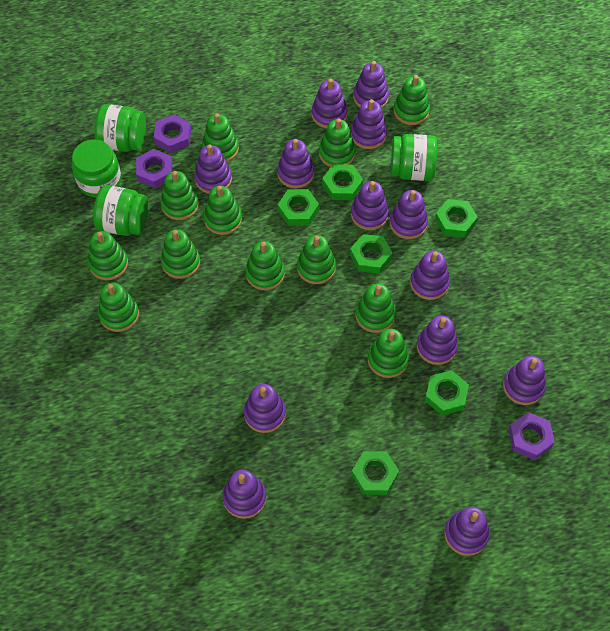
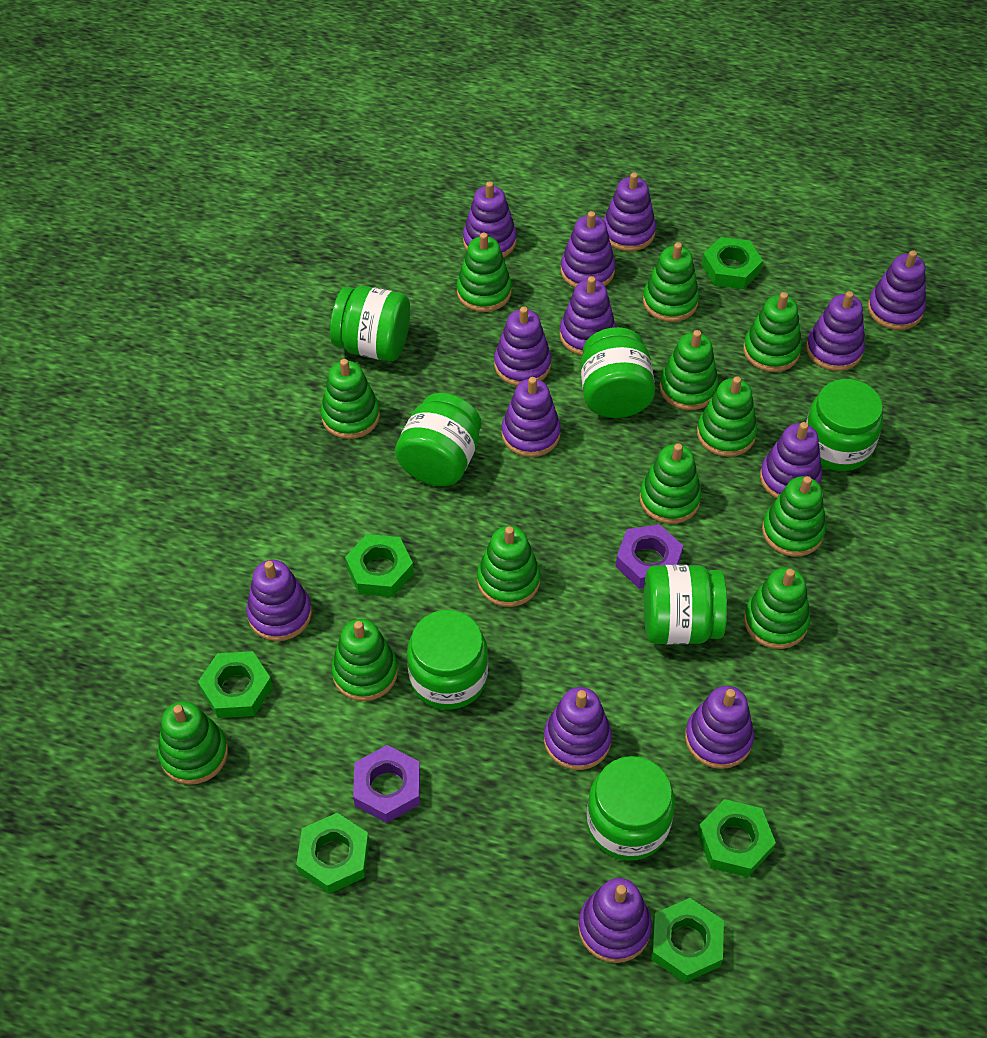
green jar: [72,139,121,197] [93,185,148,236] [94,104,146,152] [391,134,437,181] = 4 -> [330,286,410,361] [395,393,481,486] [407,610,488,710] [580,327,655,418] [587,756,675,861] [644,565,727,644] [806,379,883,471] = 7
purple nut: [136,149,173,188] [154,115,191,153] [508,412,555,460] = 3 -> [353,745,420,823] [616,524,683,589] = 2

